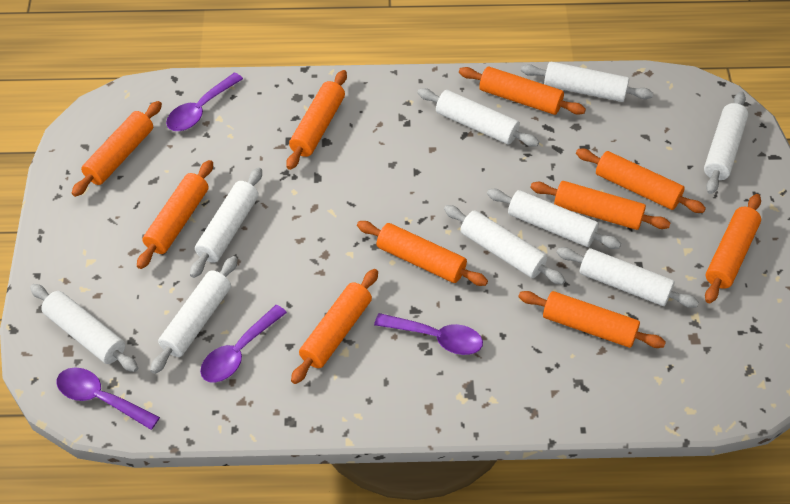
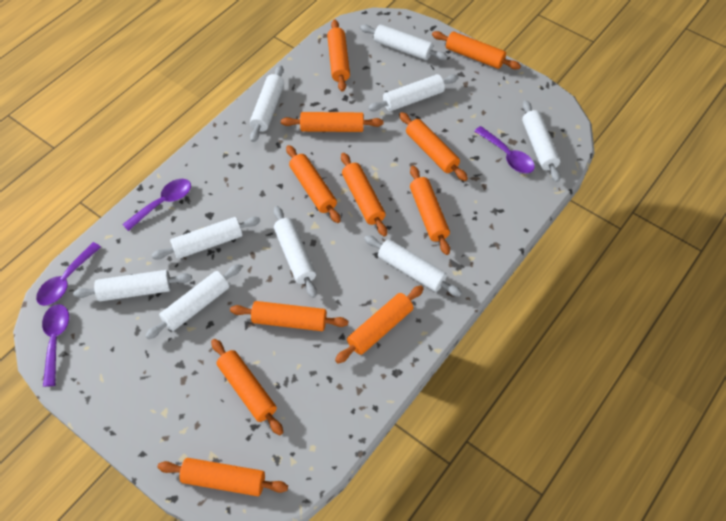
orange rolling pin: [72,101,162,197] [137,160,213,269] [286,70,347,170] [291,269,378,384] [357,221,488,286] [459,67,586,115] [518,291,666,348] [530,181,670,230] [576,149,706,213] [705,194,761,303] = 10 -> [157,458,288,496] [211,339,283,435] [230,301,348,331] [281,112,383,132] [286,145,341,223] [327,20,350,92] [335,285,424,363] [341,153,387,237] [399,112,468,181] [410,166,450,255] [432,31,521,69] = 11

